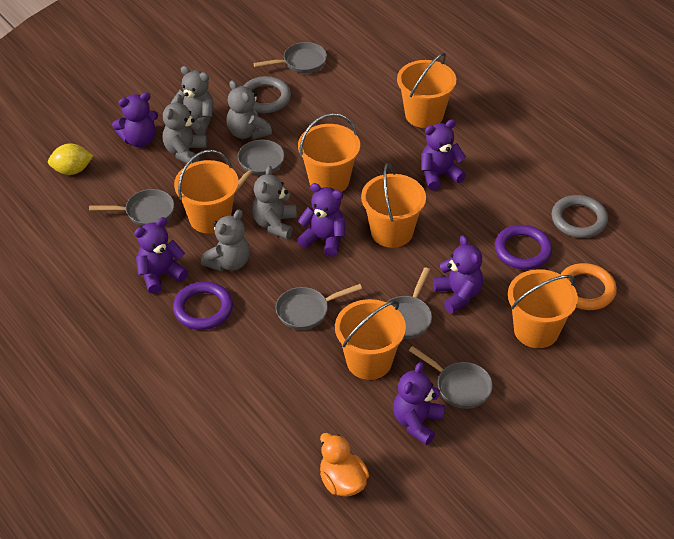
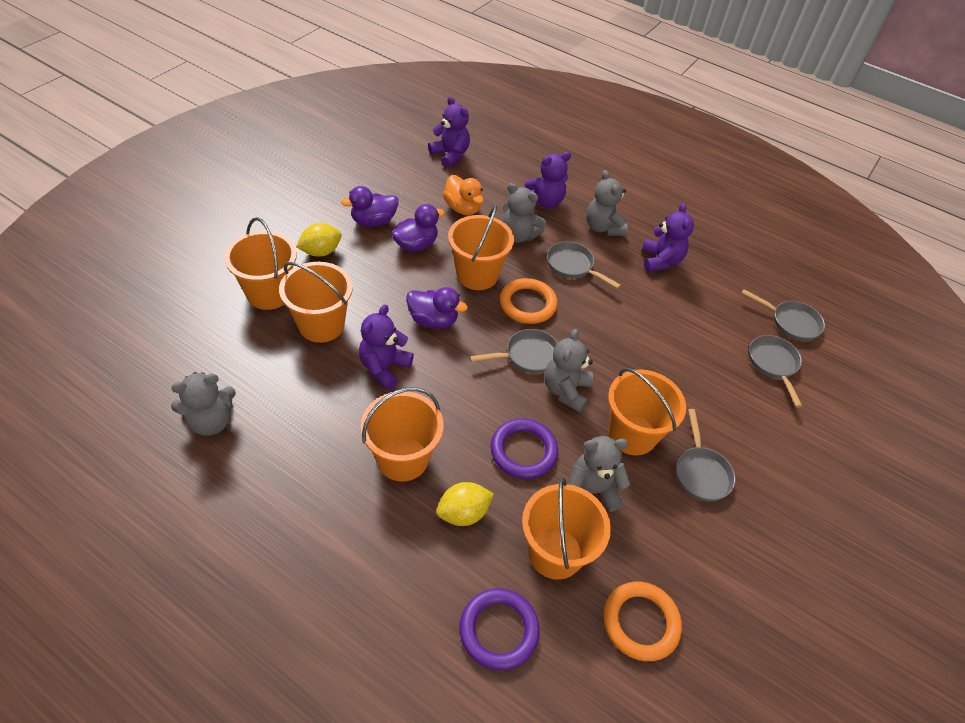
grey pan: [89,189,174,226] [236,140,285,192] [253,42,327,73] [276,284,362,330] [386,267,432,339] [409,346,493,409] = 6 -> [470,329,558,373] [547,241,621,289] [676,409,735,502] [741,289,825,341] [749,335,802,408] = 5
grey ring: [243,76,291,113] [551,195,608,238] = 2 -> none = 0
orange ring: [560,263,617,310] = 1 -> [500,278,558,324] [603,582,682,661] = 2
purple duck: none = 0 -> [341,186,399,227] [391,204,445,252] [406,287,468,329] = 3
purple teddy bear: [112,92,158,147] [134,217,188,294] [297,183,345,257] [393,362,445,445] [421,119,466,191] [433,235,483,313] = 6 -> [359,305,414,390] [428,96,470,168] [525,152,571,208] [642,203,694,271] = 4
yellow lemon: [48,143,93,175] = 1 -> [296,223,342,257] [436,482,494,526] = 2

